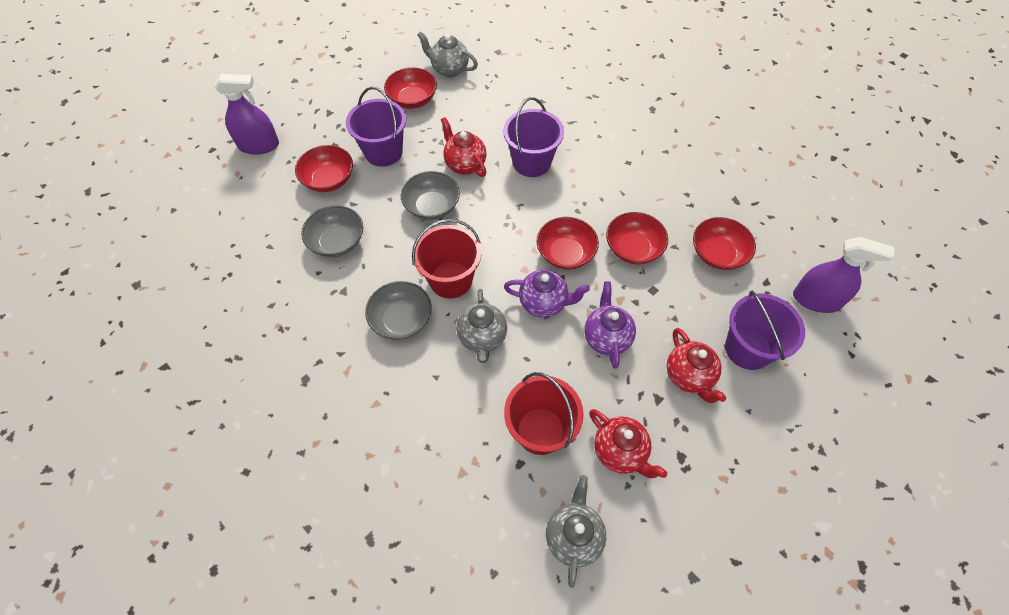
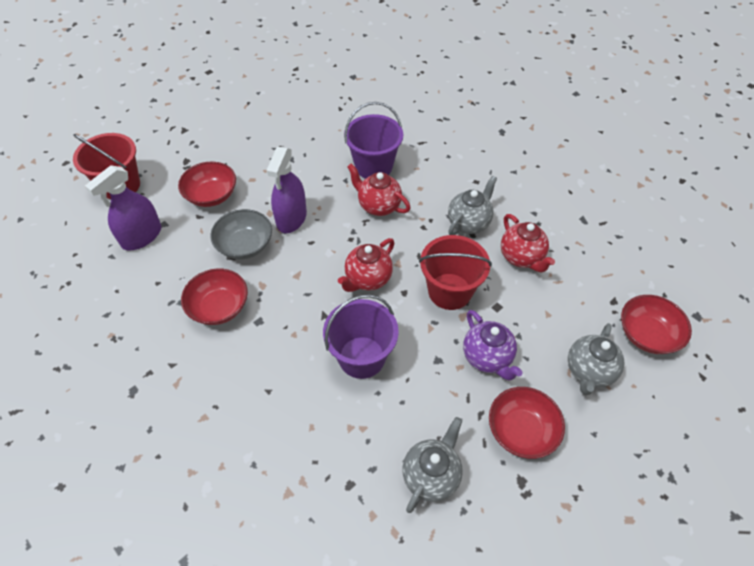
grey bowl: [301,205,363,257] [365,281,432,340] [400,171,460,220] = 3 -> [210,209,272,259] = 1
purple bucket: [346,87,406,167] [503,97,564,177] [725,291,805,370] = 3 -> [323,294,399,379] [344,102,403,179] = 2
purple teapot: [504,270,590,318] [584,281,636,368] = 2 -> [463,310,523,381] = 1
red bowl: [295,145,353,192] [384,67,437,109] [537,217,599,270] [606,212,668,264] [693,217,756,270] = 5 -> [178,161,236,207] [181,268,248,325] [489,387,565,459] [621,295,692,354] = 4

